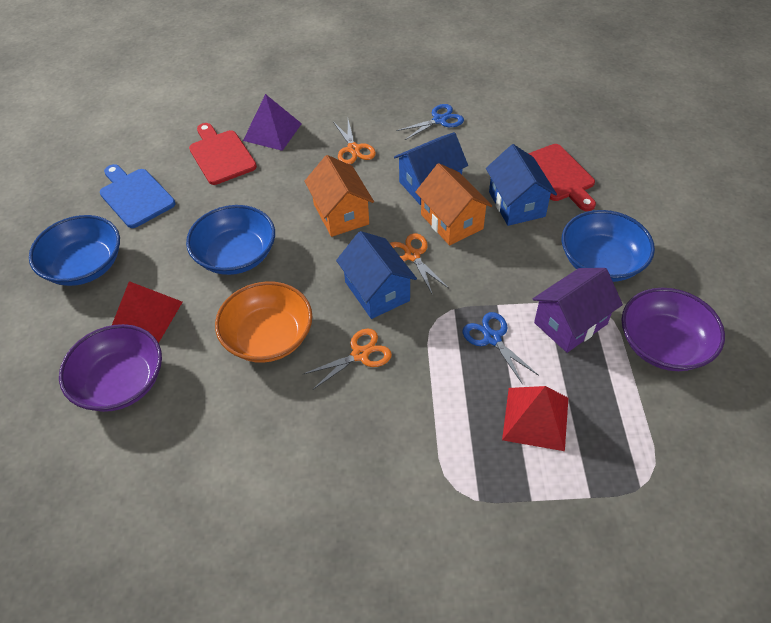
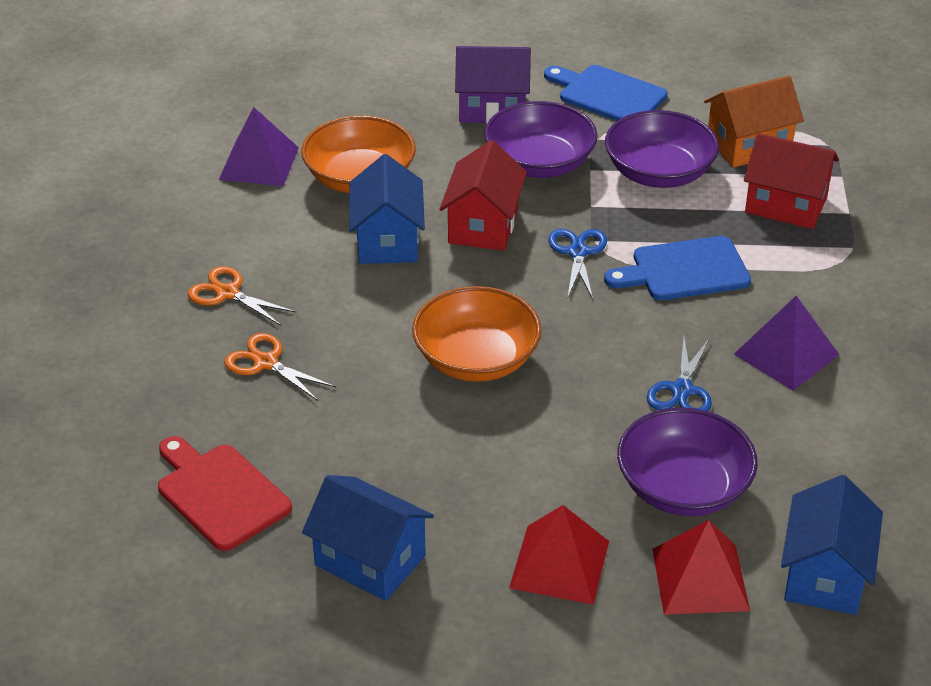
blue bowl: [29,215,120,286] [186,205,275,275] [562,210,655,282] = 3 -> none = 0
blue cutting board: [100,164,175,228] = 1 -> [544,65,667,121] [604,236,751,300] = 2
orange bowl: [215,281,312,363] = 1 -> [301,115,416,193] [412,286,542,382] = 2
orange house: [304,155,374,237] [415,163,492,246] = 2 -> [704,76,804,168] = 1
orange scissors: [304,329,392,389] [334,120,376,165] [390,233,448,295] = 3 -> [187,266,297,326] [224,333,336,401] = 2
purple bowl: [59,324,162,412] [621,288,725,371] = 2 -> [484,101,598,178] [605,110,719,188] [617,407,758,516] = 3
purple pyramid: [243,94,302,151] = 1 -> [219,107,299,186] [734,296,839,391] = 2
red cutting board: [189,123,257,185] [528,144,596,211] = 2 -> [158,436,292,551] = 1
red house: none = 0 -> [440,140,527,251] [744,133,839,229] = 2

